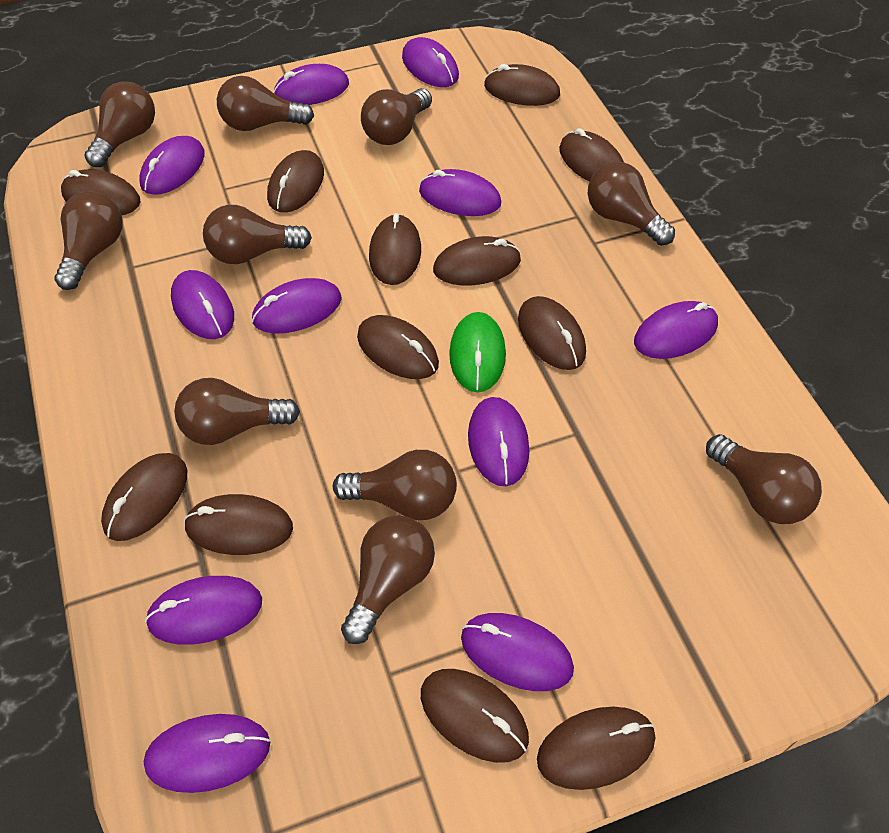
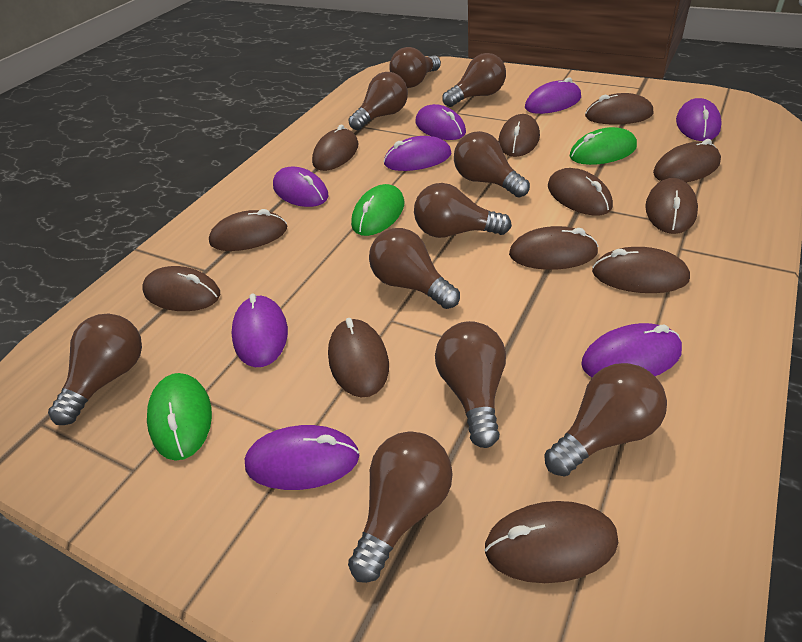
green mouse: [449,312,506,392] = 1 -> [147,373,212,461] [351,184,404,236] [570,127,637,165] = 3
purple mouse: [139,136,205,195] [144,714,270,793] [145,576,262,645] [171,270,234,339] [252,278,342,333] [273,64,349,105] [402,37,459,87] [419,169,501,216] [461,613,574,691] [468,397,529,486] [634,301,718,359] = 11 -> [231,294,288,367] [245,425,359,490] [273,167,328,207] [383,136,452,171] [416,104,466,140] [525,78,581,114] [581,323,682,377] [676,98,722,141] = 8

